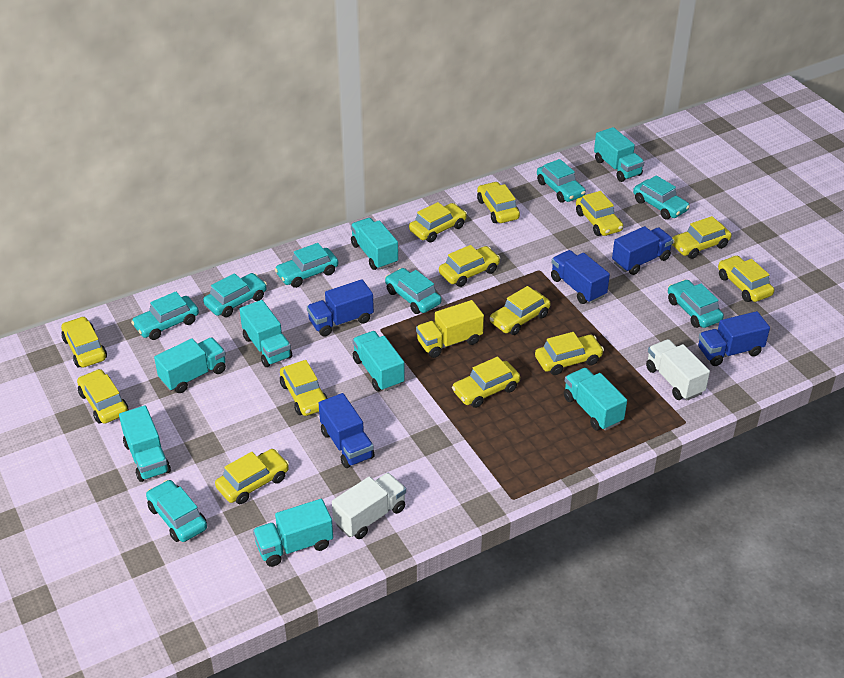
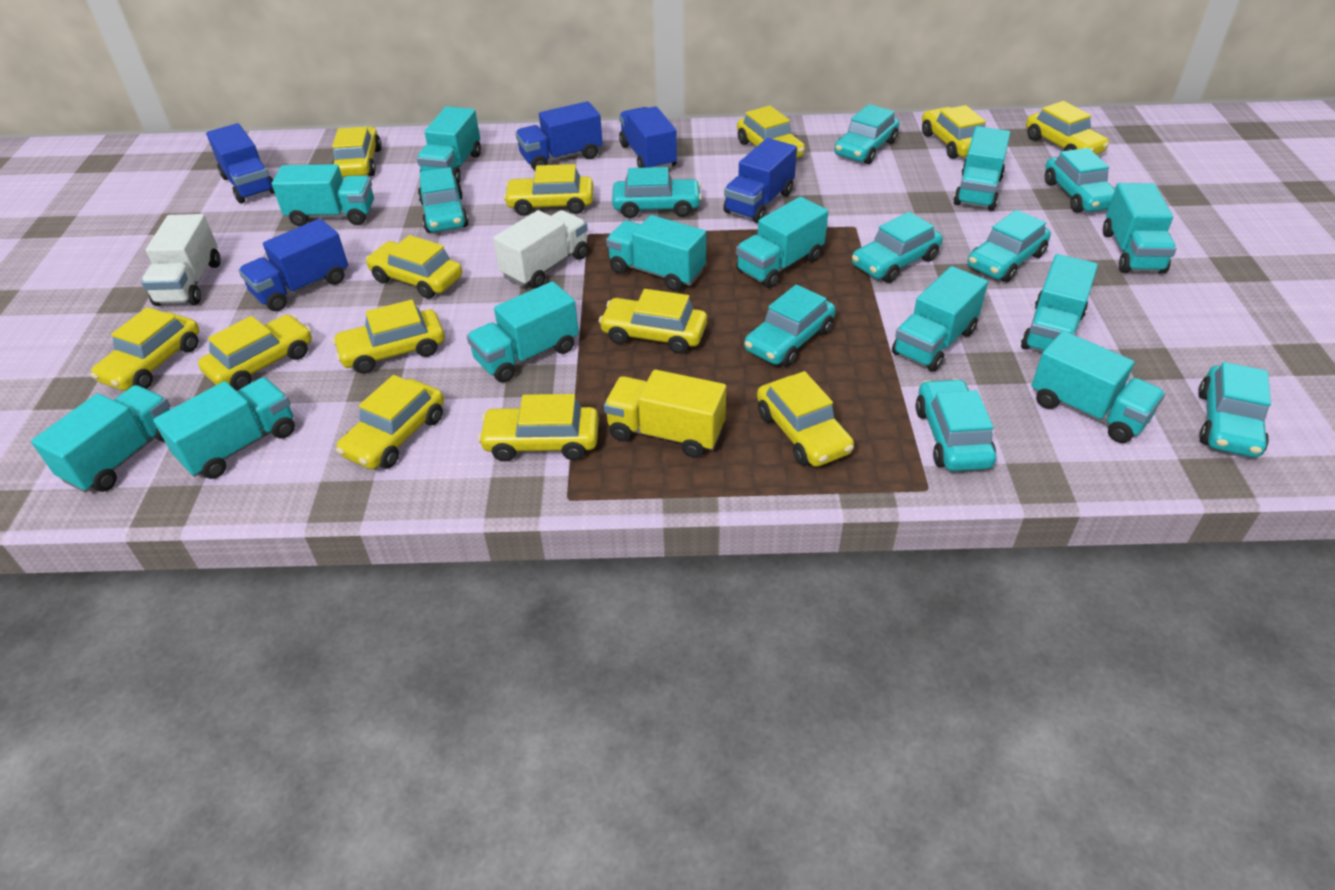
turquoise car: [131,291,199,340] [146,480,207,542] [203,273,267,317] [275,243,338,288] [385,268,442,314] [537,159,586,203] [633,175,690,219] [668,279,724,328] = 8 -> [418,167,469,233] [612,167,702,218] [744,285,836,366] [834,104,899,164] [852,212,943,283] [915,378,996,471] [967,210,1051,282] [1045,148,1115,213] [1199,362,1271,458] = 9
turquoise truck: [119,406,171,482] [154,338,226,393] [240,300,292,367] [253,499,333,567] [351,218,398,270] [353,331,405,391] [564,368,627,431] [594,127,644,182] = 8 -> [31,385,170,493] [153,377,295,479] [272,164,374,226] [417,106,481,182] [467,281,579,382] [606,215,706,291] [736,197,828,288] [892,266,988,372] [954,126,1010,211] [1021,254,1098,352] [1032,331,1165,443] [1103,183,1177,274] = 12

